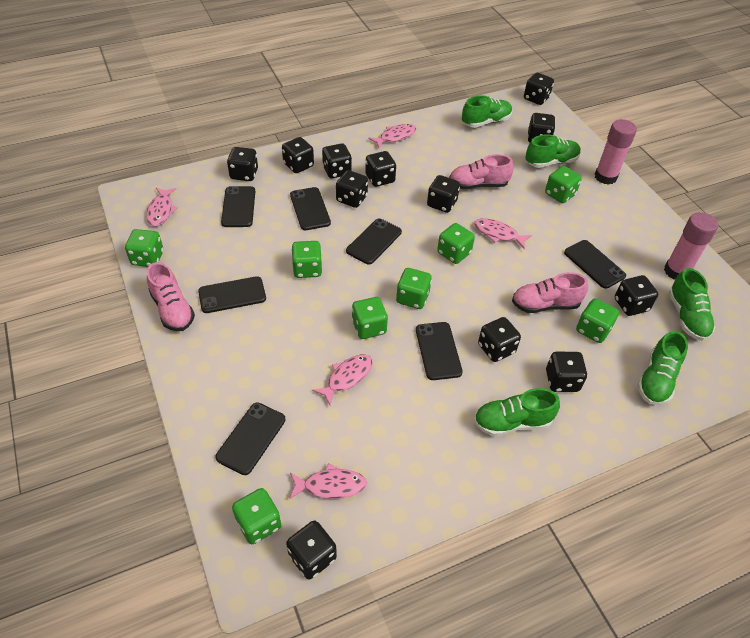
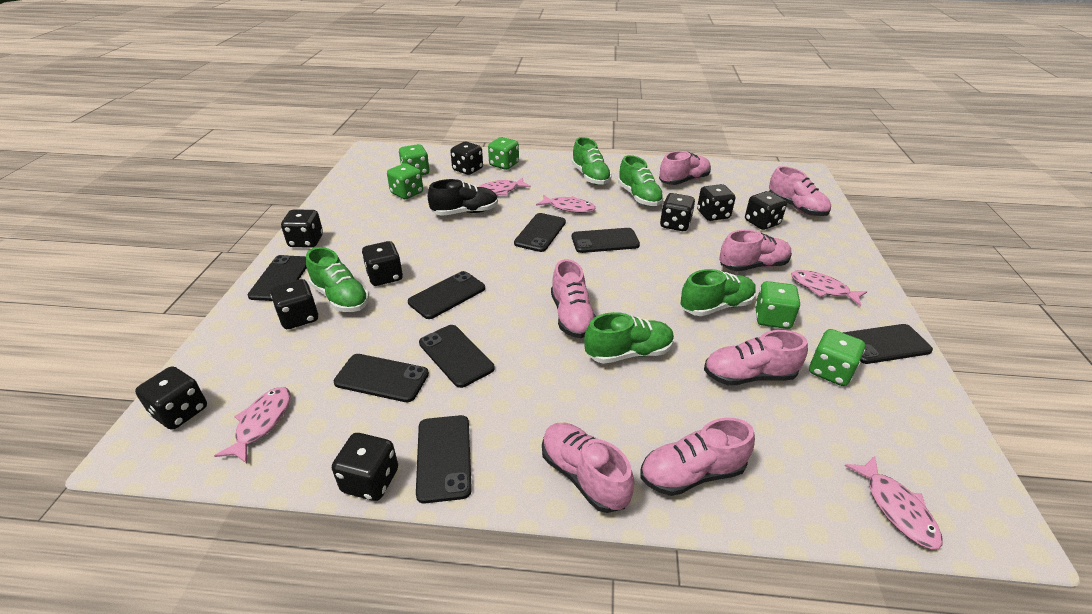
black dice: [227,147,258,181] [282,137,314,173] [286,521,337,579] [322,143,352,178] [336,170,368,208] [365,151,396,187] [427,175,460,213] [478,317,521,362] [524,73,554,105] [528,113,555,143] [546,352,587,392] [615,275,658,316] = 12 -> [135,366,207,430] [271,279,318,329] [281,210,323,247] [332,433,398,501] [362,241,403,286] [450,142,483,175] [660,193,695,231] [697,184,735,221] [745,191,787,230] = 9
black phone: [198,276,266,313] [215,402,286,475] [221,186,255,227] [290,187,331,230] [346,218,402,265] [416,322,463,380] [564,240,626,289] = 7 -> [248,255,307,301] [334,354,429,402] [408,271,485,319] [416,415,472,503] [419,325,494,388] [514,213,566,252] [572,228,640,253] [843,324,933,364] = 8
black shoe: none = 0 -> [428,179,498,216] = 1
green dice: [125,229,163,267] [232,488,281,544] [291,241,322,278] [352,297,388,339] [396,268,432,309] [437,223,475,264] [545,166,582,203] [576,298,619,343] = 8 -> [387,163,423,199] [399,144,430,175] [488,137,519,170] [755,281,800,329] [809,329,865,386] = 5
pink glue stick: [594,119,637,185] [664,212,718,280] = 2 -> none = 0
pink shoe: [147,262,195,331] [449,154,514,189] [512,272,588,313] = 3 -> [542,423,634,513] [551,259,596,338] [641,418,755,496] [659,151,711,185] [704,330,808,385] [719,230,792,271] [769,166,831,216] = 7

